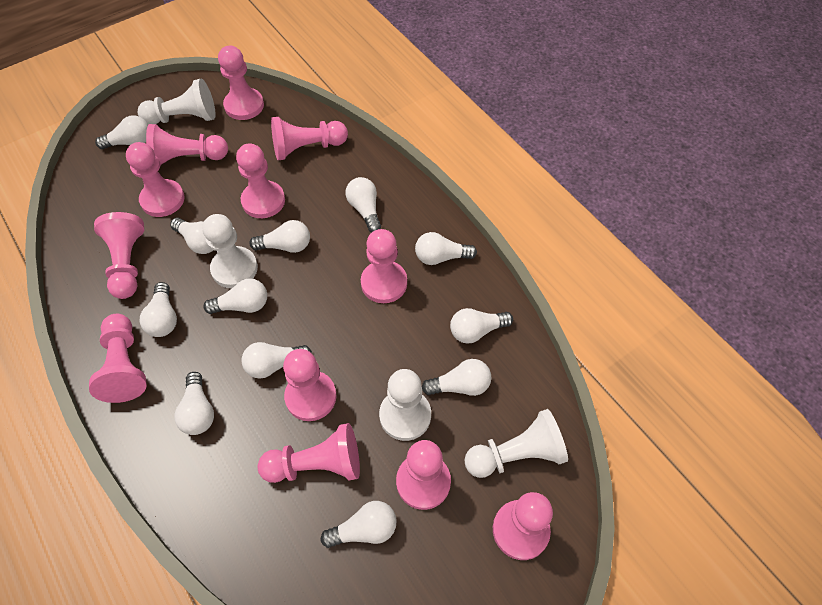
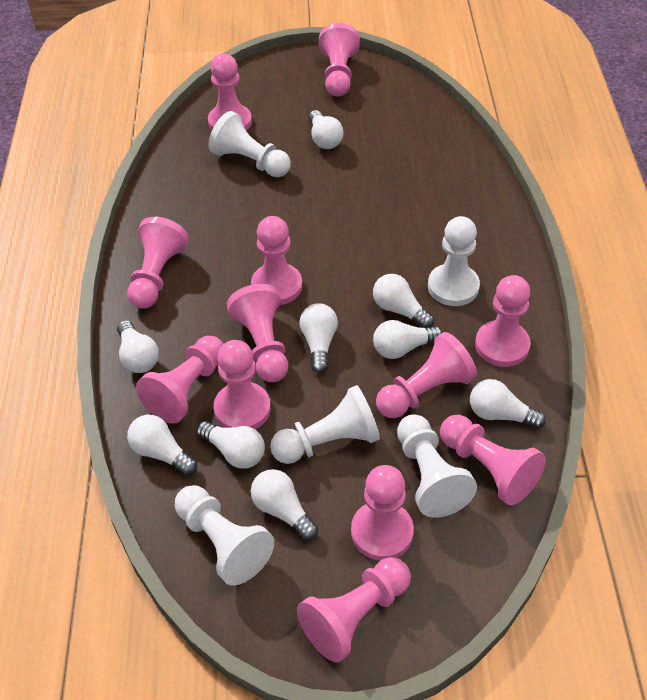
white light bulb: [95,116,148,149] [140,282,177,337] [170,218,213,254] [174,372,214,435] [203,279,267,314] [242,342,312,379] [249,220,310,253] [321,501,397,548] [345,177,381,232] [415,232,477,265] [422,359,491,396] [450,308,513,344] = 12 -> [117,320,159,373] [127,415,197,476] [196,421,265,469] [251,469,318,541] [299,303,338,373] [309,110,343,149] [373,274,434,328] [373,320,443,359] [470,379,546,429] = 9
white pawn: [138,79,216,124] [203,214,258,288] [379,369,431,441] [464,409,568,478] = 4 -> [175,485,274,586] [209,111,291,177] [270,385,380,464] [397,414,477,518] [428,216,480,306] = 5

